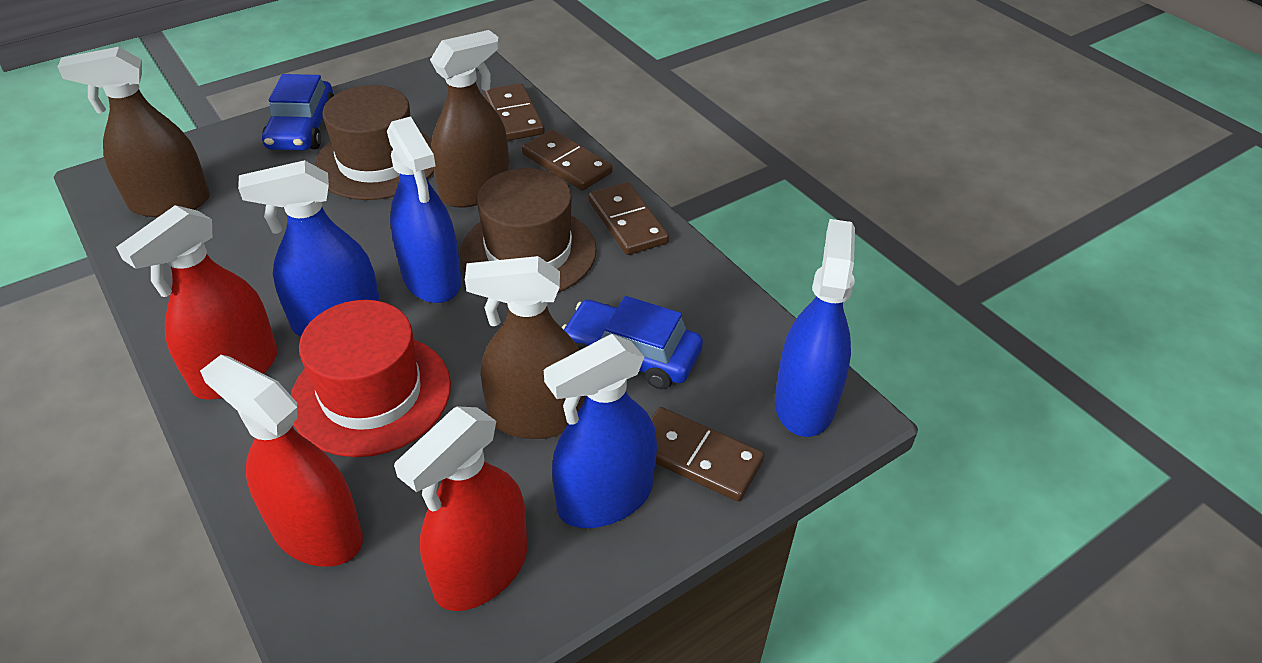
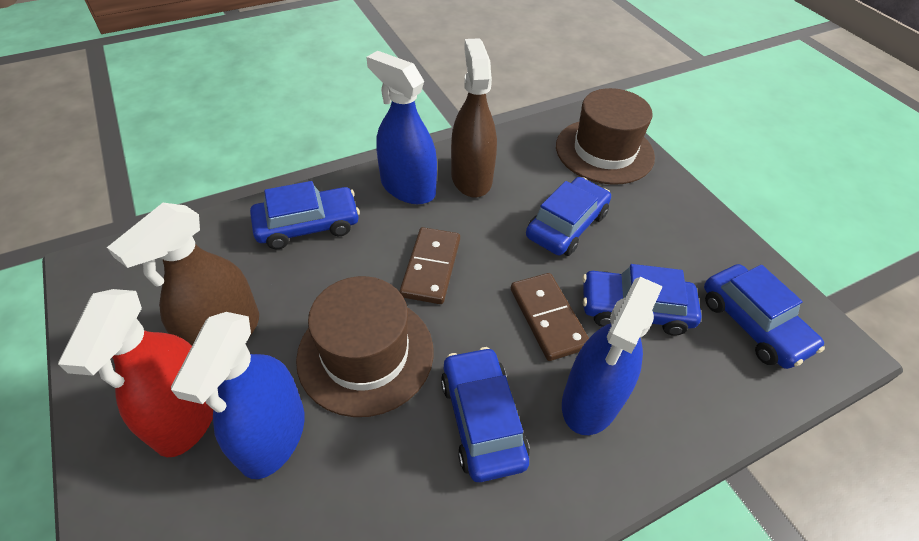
blue car: [262,74,334,151] [562,296,703,390] = 2 -> [250,181,360,249] [441,347,530,482] [526,177,611,256] [582,264,701,336] [704,264,825,369] = 5
blue spray bottle: [238,160,380,337] [387,116,461,303] [544,334,657,528] [775,219,855,437] = 4 -> [171,312,305,479] [366,51,437,204] [562,277,662,435] = 3
brown domino: [484,83,545,141] [522,130,613,191] [588,182,669,255] [651,407,764,501] = 4 -> [400,227,460,304] [511,273,589,361] = 2
brown spray bottle: [58,47,210,217] [430,30,509,208] [465,256,585,439] = 3 -> [107,203,259,346] [451,38,497,198] = 2
red hat: [291,300,451,457] = 1 -> none = 0
red spray bottle: [116,205,278,400] [200,355,363,567] [394,406,527,611] = 3 -> [58,289,213,457] = 1

